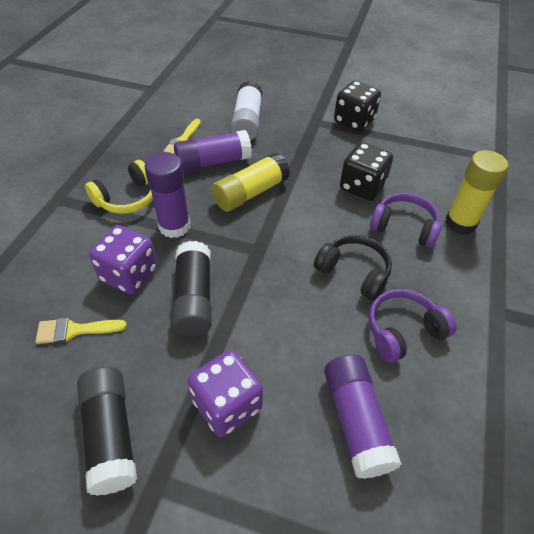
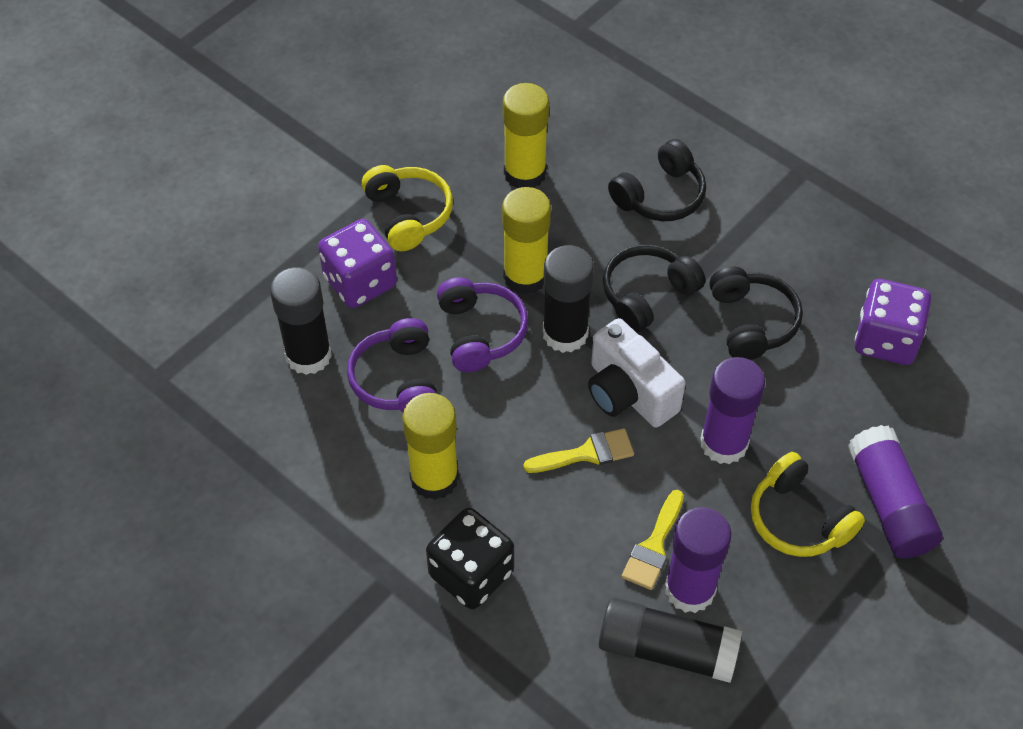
black dice: [334,81,381,132] [340,142,393,201] = 2 -> [426,508,514,610] = 1
black glue stick: [77,367,137,496] [171,241,212,337] = 2 -> [270,267,332,375] [543,245,594,353] [599,597,742,683] = 3
black headphones: [314,235,392,301] = 1 -> [603,244,705,333] [608,139,706,221] [710,266,803,360] = 3
white camera: none = 0 -> [588,318,685,428] = 1
white glue stick: [231,81,263,140] = 1 -> none = 0
yellow glue stick: [212,152,290,212] [445,150,508,235] = 2 -> [402,393,459,500] [502,187,551,295] [503,83,549,188] = 3
yellow headphones: [85,160,153,214] = 1 -> [362,165,453,251] [751,452,865,557] = 2

